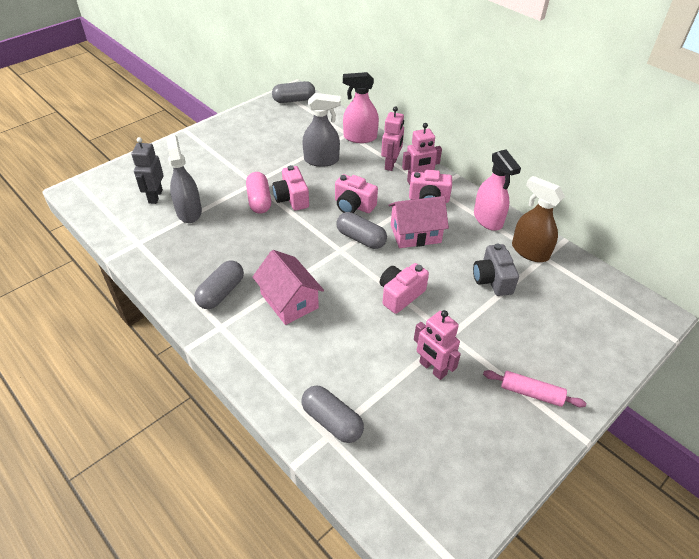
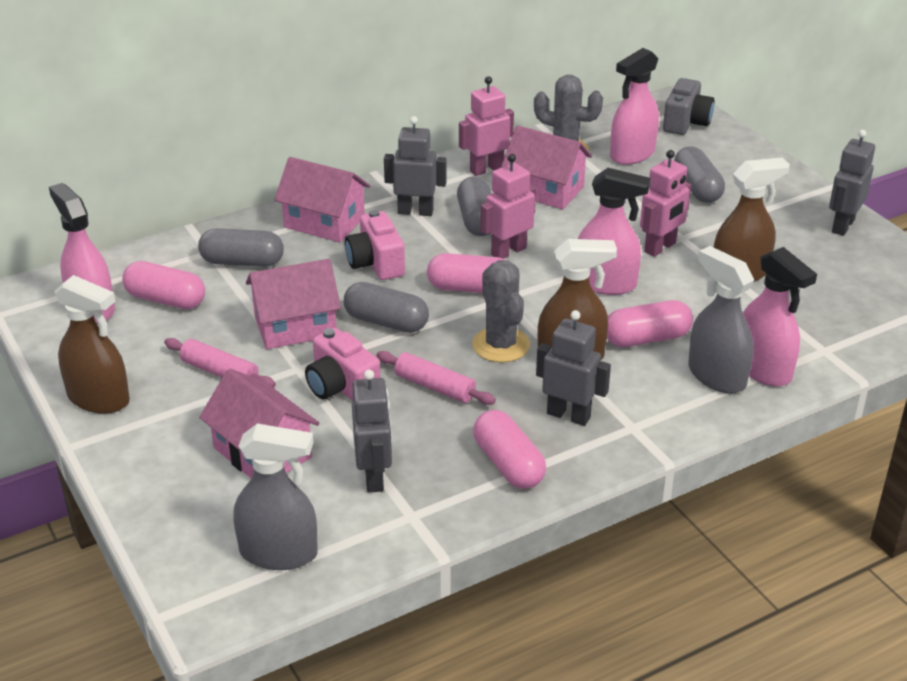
brown spray bottle: [512,176,565,262] = 1 -> [54,275,130,414] [538,239,617,360] [714,157,790,282] = 3
grey cactus: none = 0 -> [472,260,530,363] [534,75,603,151] = 2
grey robot: [131,137,164,204] = 1 -> [352,370,392,493] [384,116,446,216] [536,310,611,426] [829,130,875,236] = 4
pink camera: [272,165,309,210] [335,174,378,213] [380,263,429,314] [409,170,452,203] = 4 -> [305,328,381,401] [345,210,405,280] = 2
pink capsule: [246,172,271,214] = 1 -> [122,261,205,309] [427,253,505,293] [473,410,546,489] [607,300,693,347] = 4
pink house: [252,250,324,325] [389,196,449,248] = 2 -> [199,369,319,478] [246,259,341,349] [274,157,370,242] [501,125,592,210] = 4
pink rolling pin: [483,370,586,407] = 1 -> [164,338,276,388] [376,351,496,405] = 2
pink spray bottle: [343,72,379,143] [474,149,521,231] = 2 -> [49,183,115,323] [577,168,651,295] [610,48,659,165] [743,247,817,387] = 4

